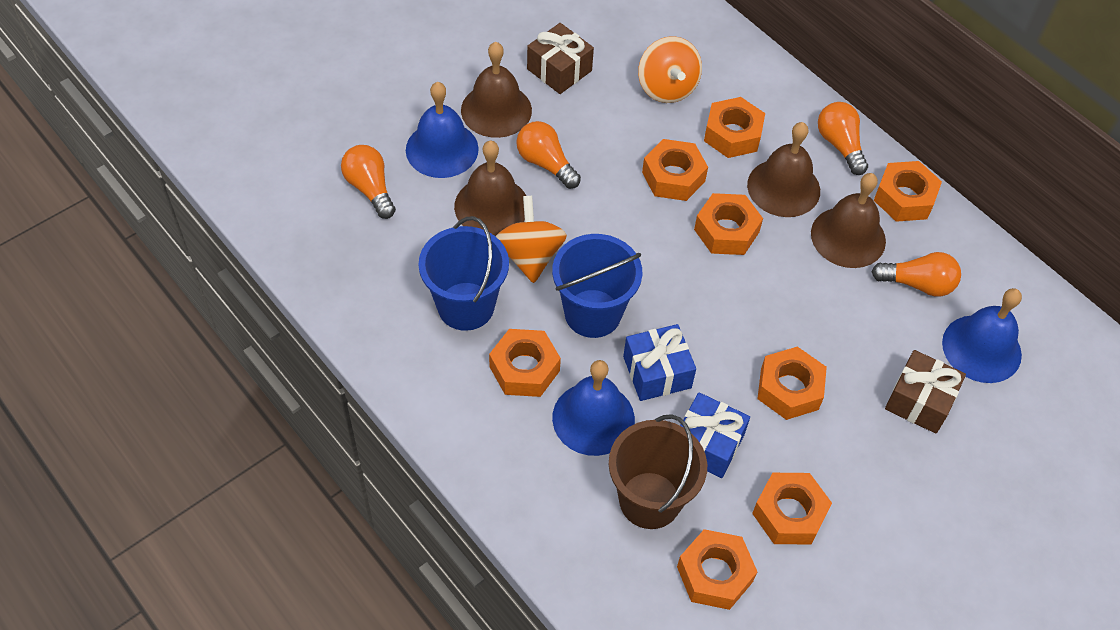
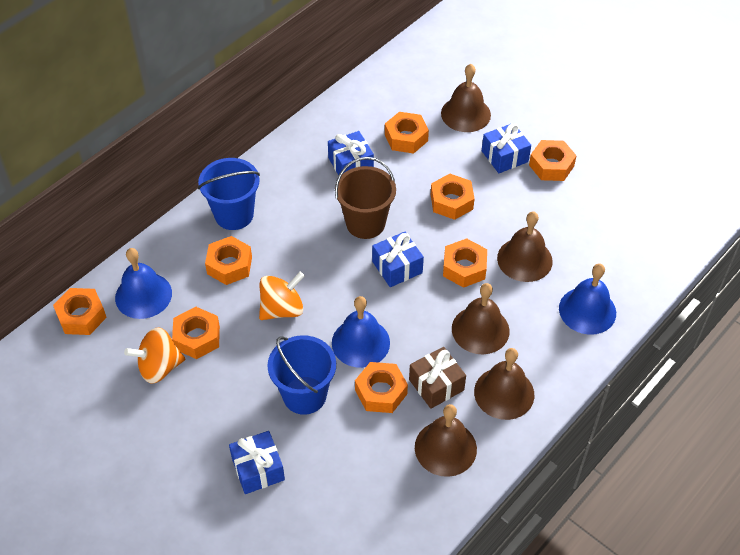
blue gift: [623,324,696,401] [680,392,750,478] = 2 -> [229,431,285,494] [328,131,374,175] [372,232,424,287] [482,123,531,173] = 4
brown bell: [454,141,526,236] [461,42,532,138] [747,122,820,217] [811,173,886,268] = 4 -> [415,404,477,477] [441,64,491,132] [452,283,510,354] [474,348,534,420] [497,211,553,282] = 5
brown gift: [527,23,594,94] [885,350,966,434] = 2 -> [409,347,466,409] = 1
orange light bulb: [341,145,396,219] [516,121,581,189] [818,102,868,175] [871,252,961,297] = 4 -> none = 0

